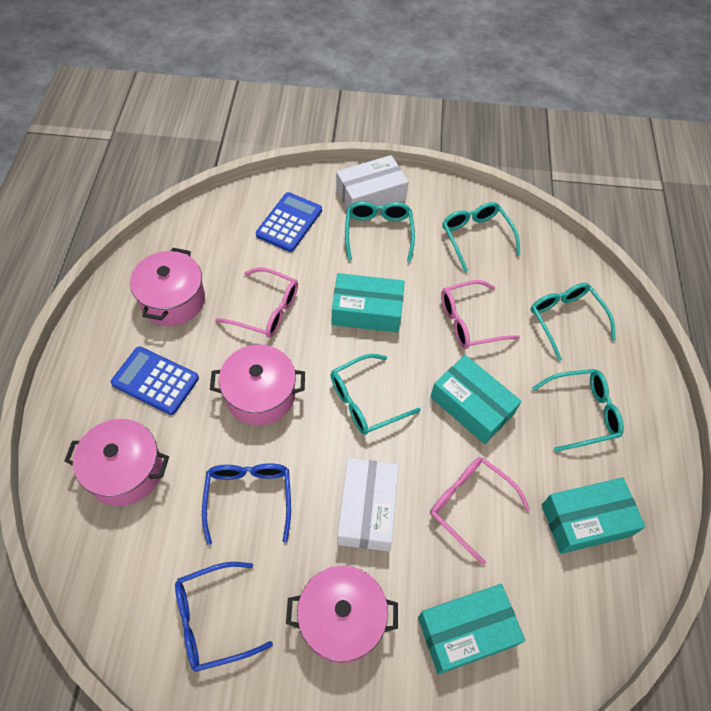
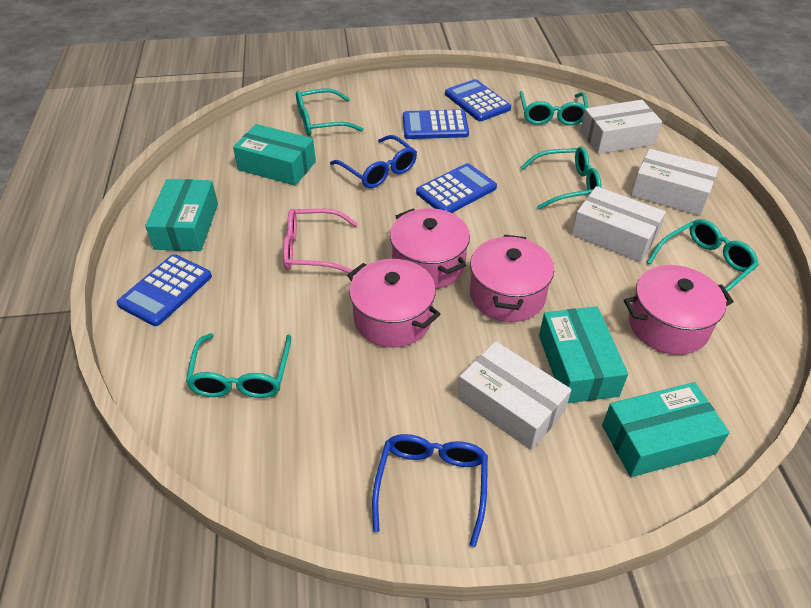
blue calculator: [111,347,199,415] [256,192,322,252] = 2 -> [117,254,212,326] [403,109,469,139] [416,163,497,213] [445,79,511,121] = 4
pink glasses: [215,267,298,338] [430,457,530,565] [441,280,520,349] = 3 -> [283,209,358,273] = 1
white box: [336,155,408,208] [337,458,399,551] = 2 -> [458,341,571,450] [572,186,666,262] [580,100,662,154] [631,149,719,216] = 4

